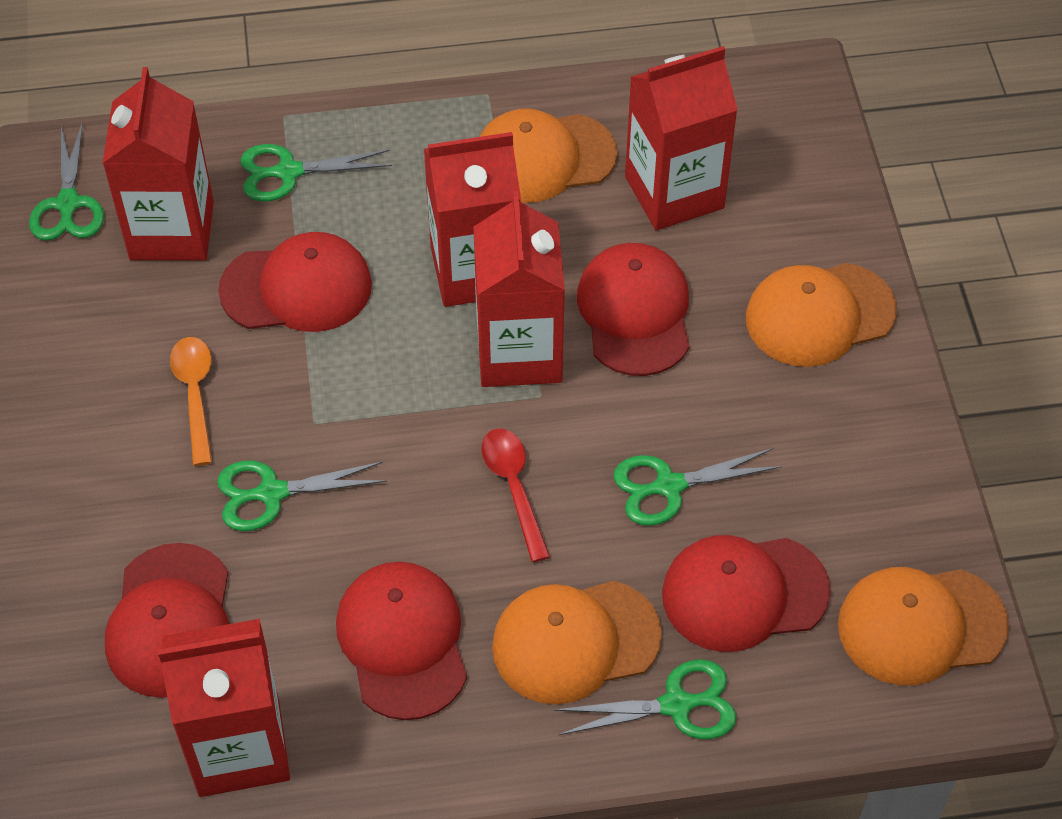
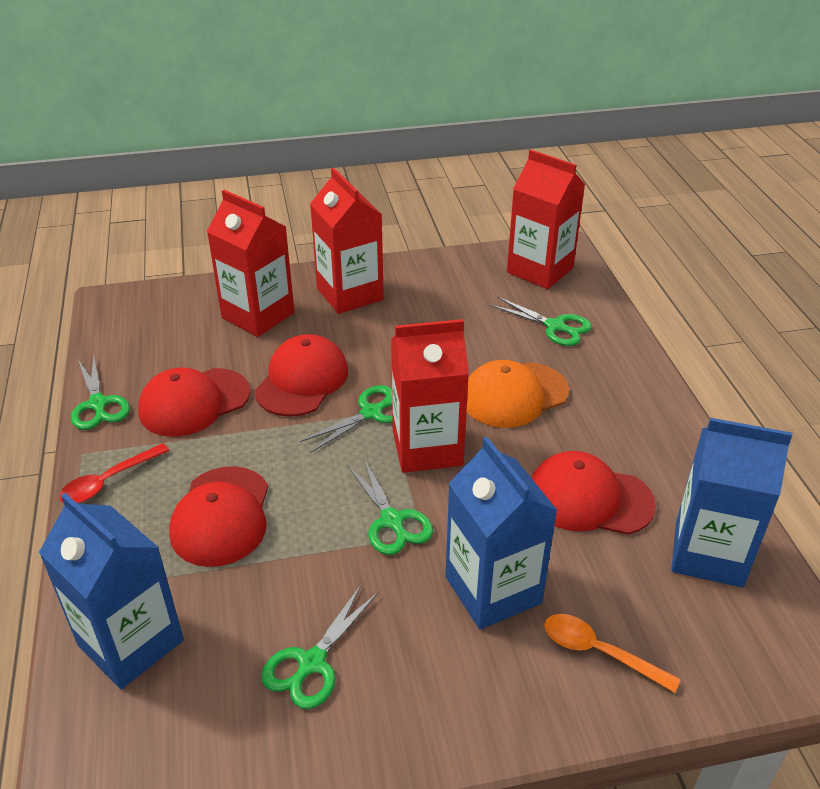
blue carton: none = 0 -> [39,493,184,689] [445,437,558,630] [671,418,792,588] = 3
orange cap: [479,109,617,203] [492,581,662,704] [746,263,897,367] [838,567,1009,686] = 4 -> [467,360,569,428] = 1
red cap: [105,543,230,698] [218,232,372,332] [336,562,467,720] [577,243,690,376] [662,535,831,652] = 5 -> [138,368,250,437] [169,466,268,567] [254,334,348,416] [531,451,656,535] = 4
red carton: [102,67,214,260] [158,619,290,797] [424,132,521,307] [473,191,565,387] [625,46,738,230] = 5 -> [207,190,294,337] [310,168,384,314] [391,319,469,473] [507,150,585,289] = 4

